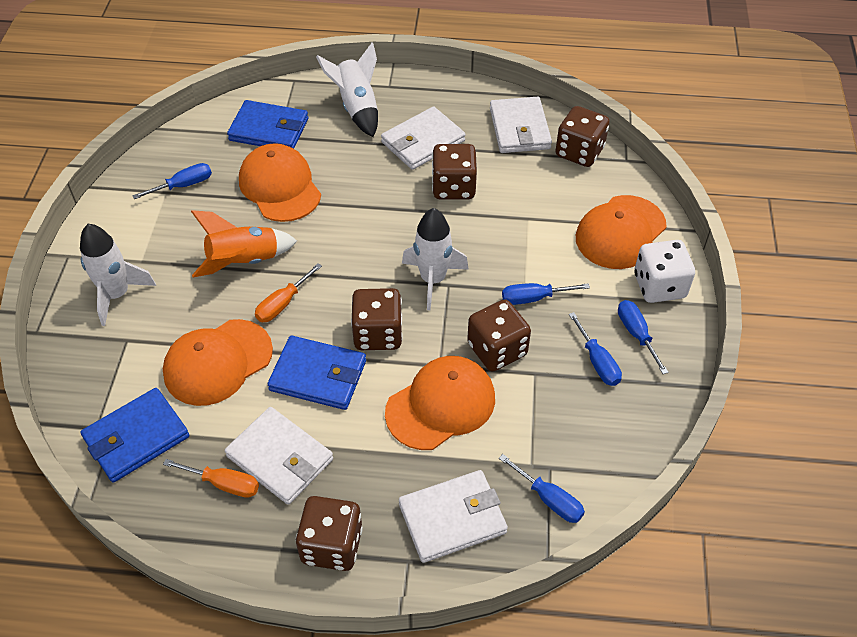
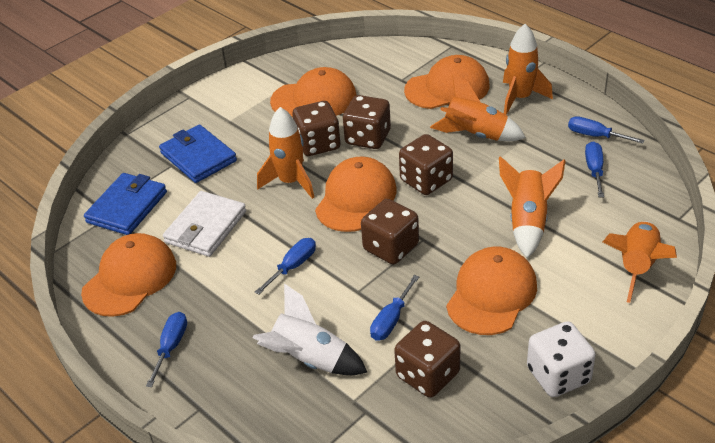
blue wallet: [80,388,189,483] [227,100,308,149] [268,336,366,410] = 3 -> [84,173,167,235] [159,124,237,183] = 2
orange cap: [163,319,273,406] [239,143,321,222] [385,356,495,450] [576,195,666,269] = 4 -> [81,233,176,317] [270,67,357,118] [315,156,397,232] [404,55,489,109] [446,247,537,335] = 5
orange rocket: [191,210,297,277] = 1 -> [257,107,314,199] [430,74,526,141] [499,156,566,258] [503,24,553,115] [603,221,677,303] = 5
orange screwdriver: [163,459,259,498] [255,263,322,322] = 2 -> none = 0
white rocket: [80,224,156,326] [316,42,378,137] [402,208,469,310] = 3 -> [253,283,368,375] = 1
white wallet: [225,407,333,505] [381,107,466,170] [399,470,508,563] [490,97,552,153] = 4 -> [163,191,246,257] = 1

